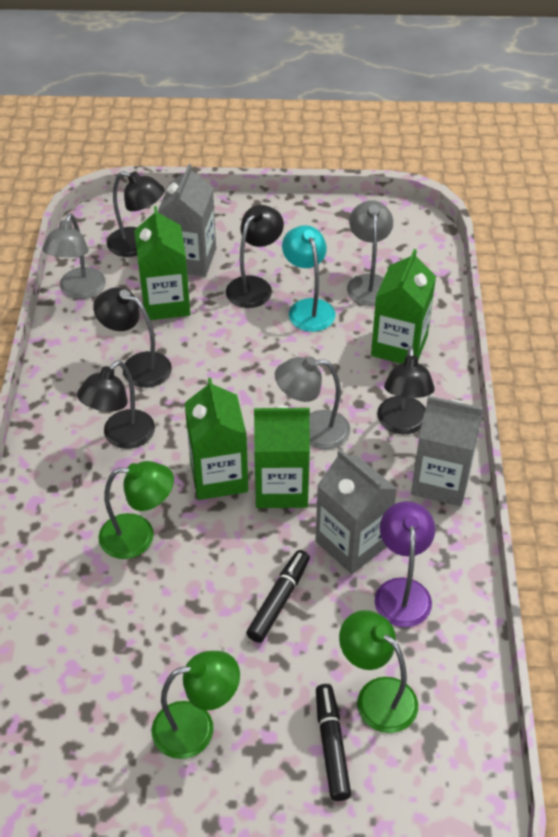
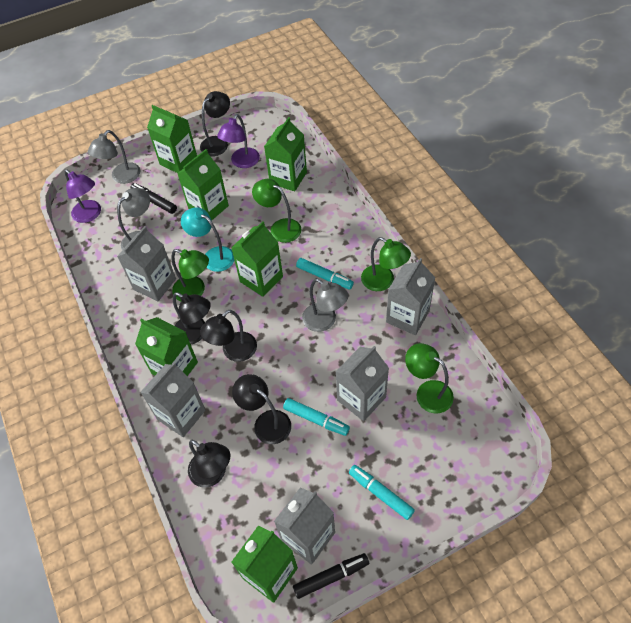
green carton: [134,206,190,320] [185,377,248,500] [254,405,310,508] [371,249,436,364] = 4 -> [135,317,198,376] [147,105,197,173] [177,149,229,220] [231,221,283,297] [231,525,298,603] [264,117,307,191] = 6
green lamp: [99,461,174,559] [152,651,240,759] [339,610,418,733] = 3 -> [171,249,209,301] [252,179,301,243] [361,237,411,291] [405,343,454,413] = 4
grey carton: [158,164,216,277] [315,449,397,574] [411,396,483,506] = 3 -> [117,226,176,301] [140,362,206,437] [274,487,335,565] [336,346,389,421] [386,258,436,335] = 5
purple lamp: [375,501,435,627] = 1 -> [64,169,101,223] [217,114,260,168] = 2
turquoise marker: none = 0 -> [283,398,350,436] [296,258,354,290] [349,465,415,520] = 3

